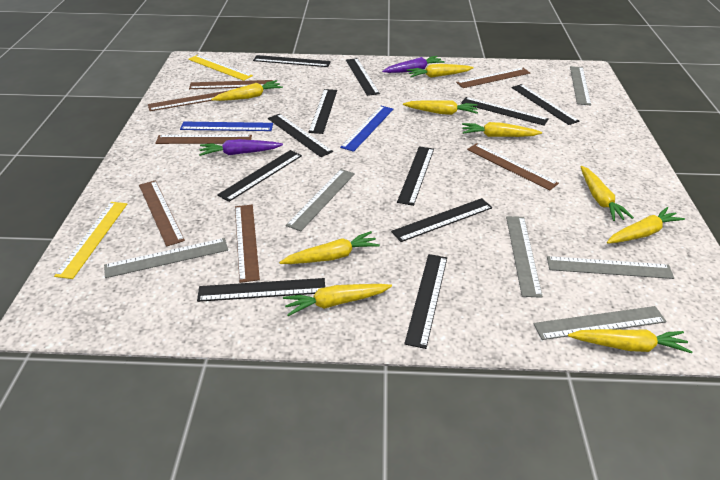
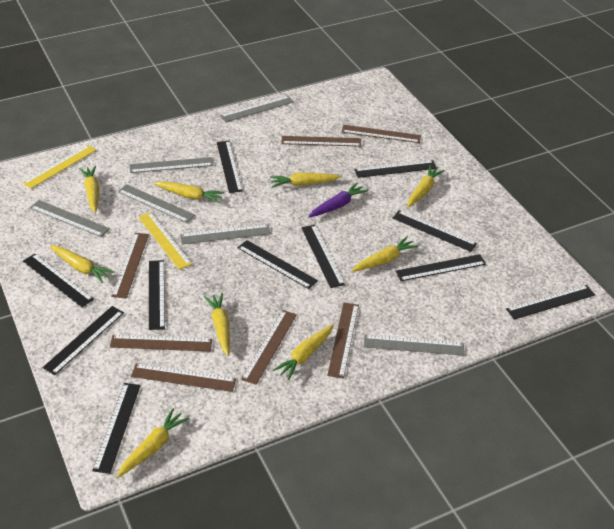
blue ruler: [180,122,273,131] [340,106,393,152] = 2 -> none = 0
purple carrot: [199,139,283,156] [382,56,445,73] = 2 -> [308,183,368,217] = 1

